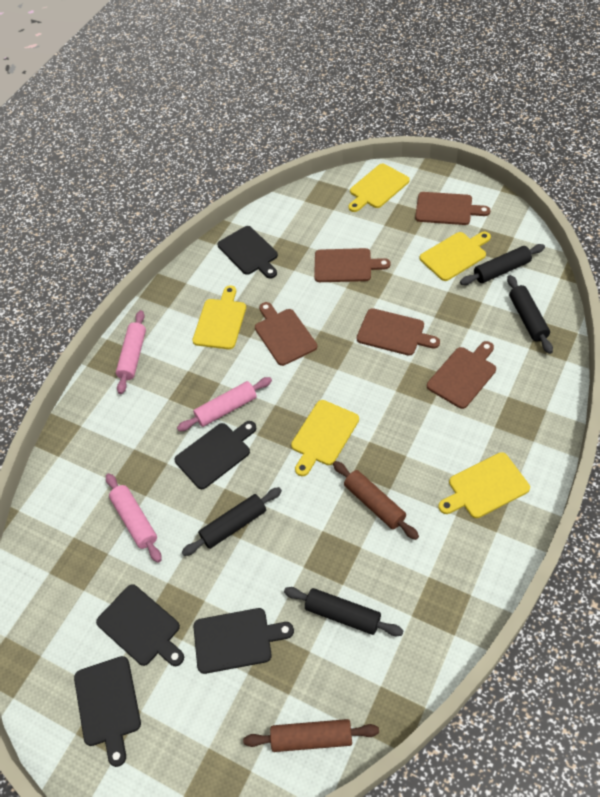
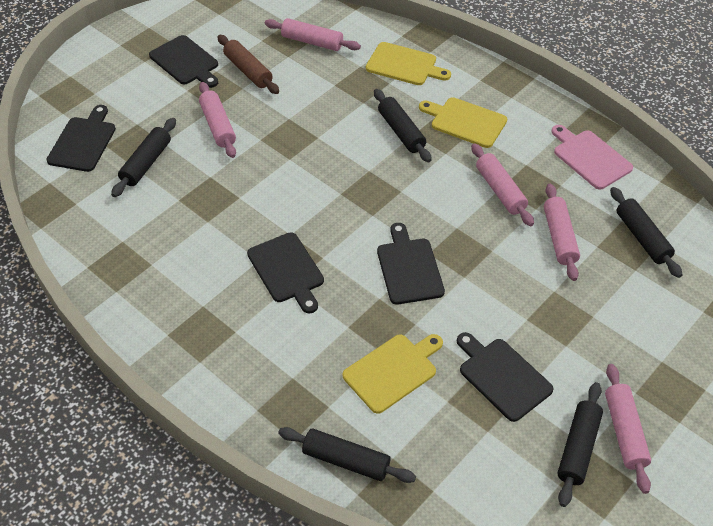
black rolling pin: [182,487,282,556] [284,587,403,636] [460,244,545,285] [507,275,553,354] = 4 -> [111,118,176,197] [278,427,416,483] [374,89,432,163] [557,382,603,507] [610,187,682,278] = 5
brown cutting board: [255,302,317,366] [314,248,391,282] [357,308,440,356] [415,192,490,225] [427,341,496,409] = 5 -> none = 0
brown rolling pin: [243,719,379,752] [333,461,419,540] = 2 -> [217,35,279,94] = 1
pink cutting board: none = 0 -> [551,125,633,190] = 1
pink rolling pin: [106,473,162,562] [116,310,146,394] [177,377,272,431] = 3 -> [199,82,236,158] [265,18,361,51] [471,143,534,226] [544,184,580,281] [605,364,651,494] = 5
yellow cutting board: [192,285,246,349] [291,400,359,476] [348,164,410,212] [420,232,491,281] [438,452,530,518] = 5 -> [343,334,443,414] [366,42,451,85] [419,97,507,148] = 3

